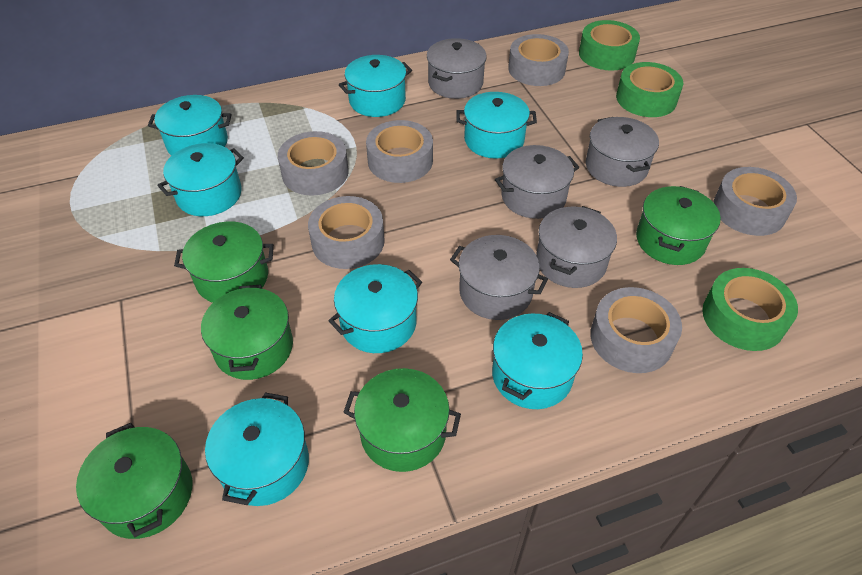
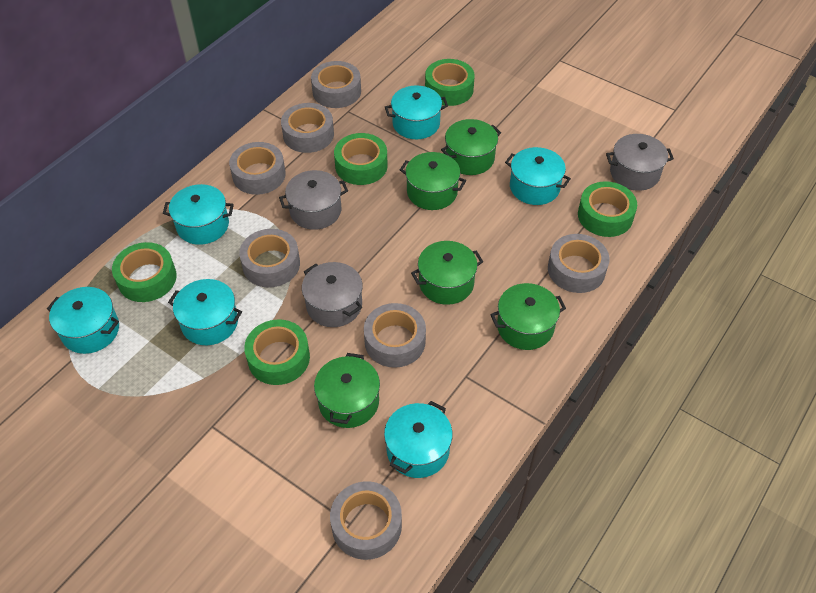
green tape: [579,20,640,71] [616,62,683,117] [702,268,798,351] = 3 -> [112,242,177,302] [244,319,310,385] [334,133,388,185] [425,59,475,106] [578,181,637,237] = 5
grey pot: [427,38,487,99] [450,235,548,320] [495,145,579,219] [536,206,617,288] [586,117,659,187] = 5 -> [279,170,348,230] [302,262,363,327] [606,134,674,191] = 3
grey tape: [278,131,349,196] [308,196,385,269] [366,120,433,183] [508,34,569,86] [590,287,682,373] [713,167,797,236] = 6 -> [229,142,286,195] [239,229,300,288] [281,103,334,153] [311,61,361,108] [330,481,402,560] [364,303,426,368] [548,234,610,293] = 7
turquoise pot: [148,95,232,156] [157,143,244,216] [205,393,309,506] [328,264,422,353] [339,55,412,117] [457,92,537,159] [492,312,583,409] = 7 -> [47,287,119,354] [163,184,234,245] [168,279,242,345] [384,401,453,478] [385,85,448,139] [505,147,571,205] = 6

